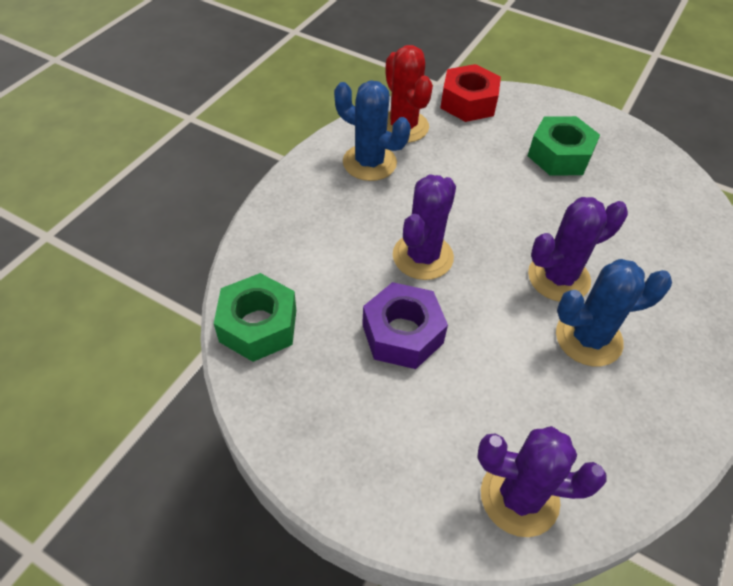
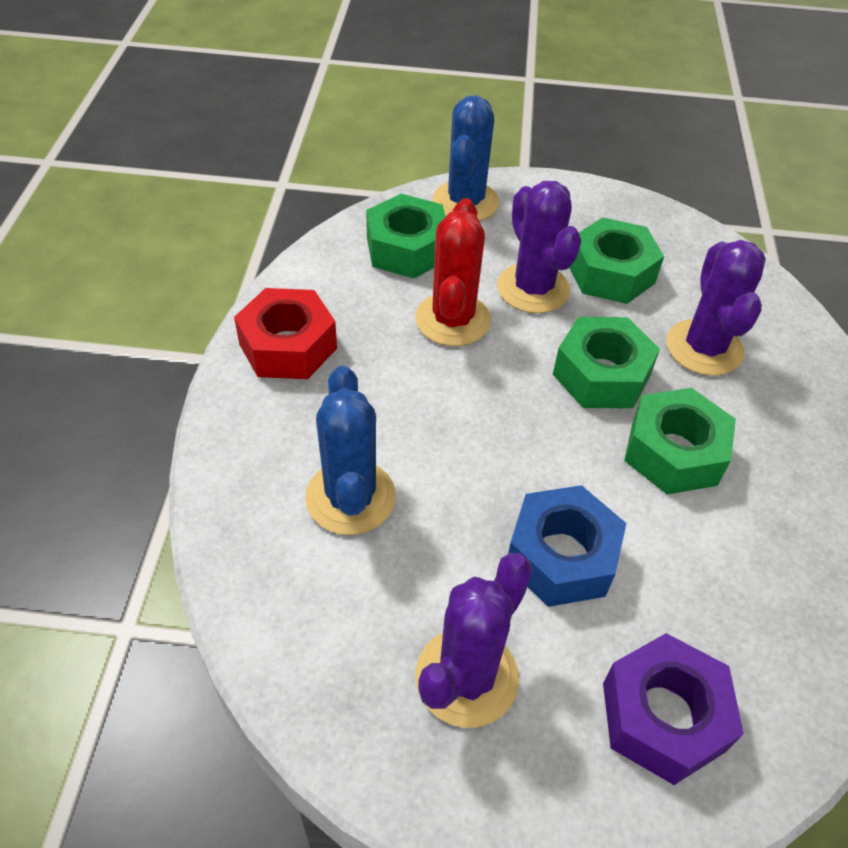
blue nut: none = 0 -> [508,485,626,607] = 1
green nut: [214,273,296,362] [528,116,600,176] = 2 -> [366,194,446,278] [553,317,660,408] [570,217,664,304] [624,388,736,494] = 4

